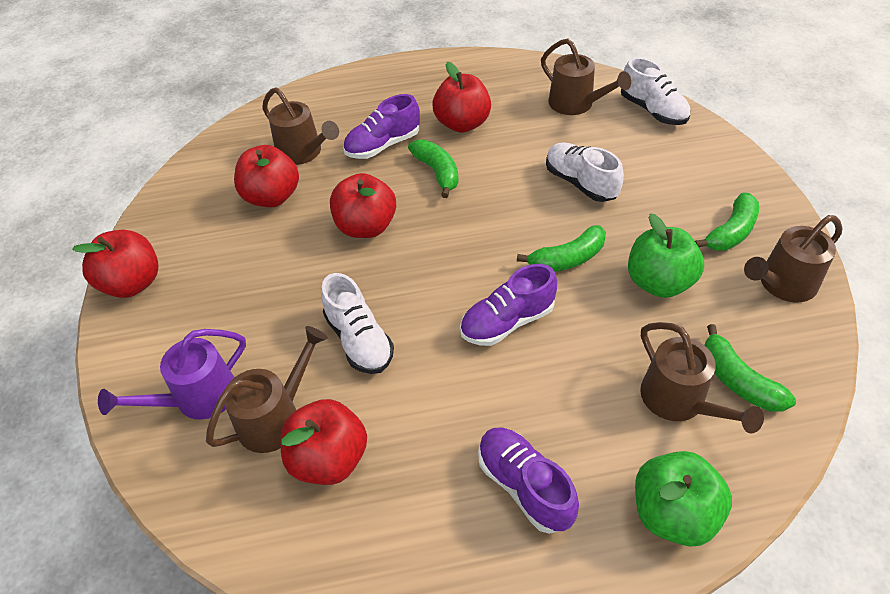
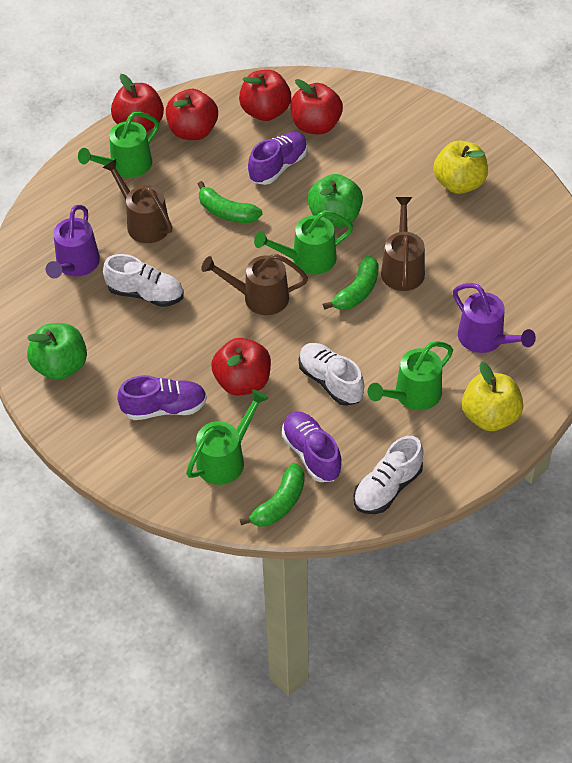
brown watering can: [206,326,328,453] [262,87,339,165] [541,38,631,115] [640,322,764,433] [744,215,842,302] = 5 -> [102,159,172,243] [201,254,308,315] [381,197,425,291] = 3
green banana: [408,139,459,198] [517,225,606,272] [695,192,759,251] [704,324,796,412] = 4 -> [198,181,262,223] [240,463,305,527] [323,256,379,310] = 3
green watering can: none = 0 -> [78,112,159,178] [186,389,268,485] [254,210,353,274] [368,341,453,410] = 4
purple watering can: [98,329,246,420] = 1 -> [46,205,100,278] [453,283,536,353] = 2
yellow apple: none = 0 -> [433,140,488,194] [462,362,523,431] = 2

